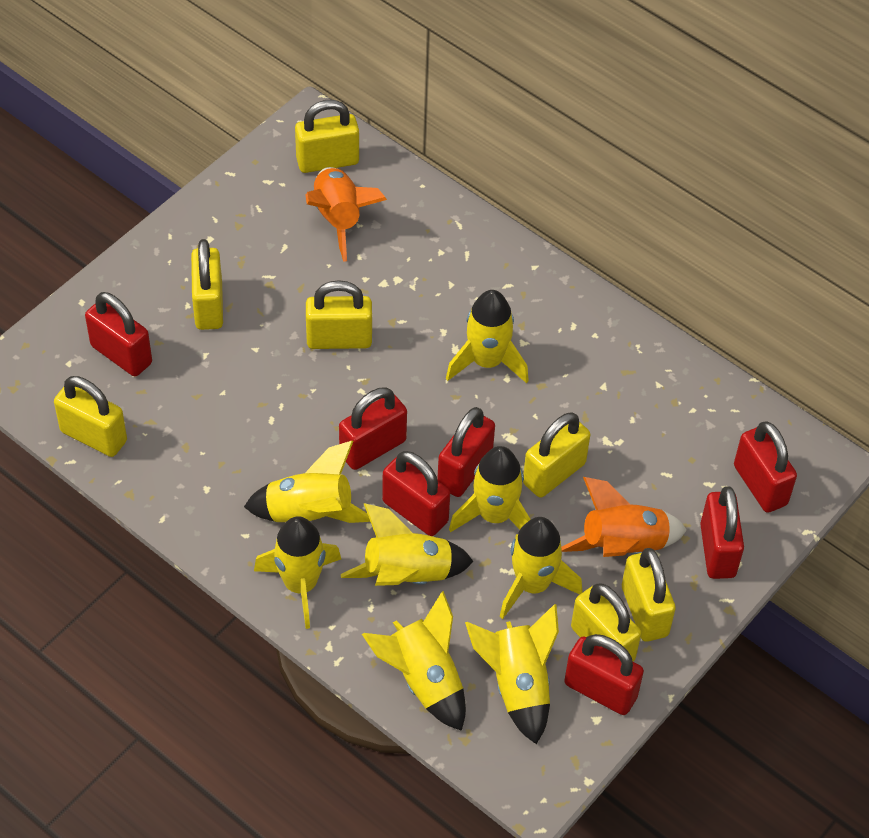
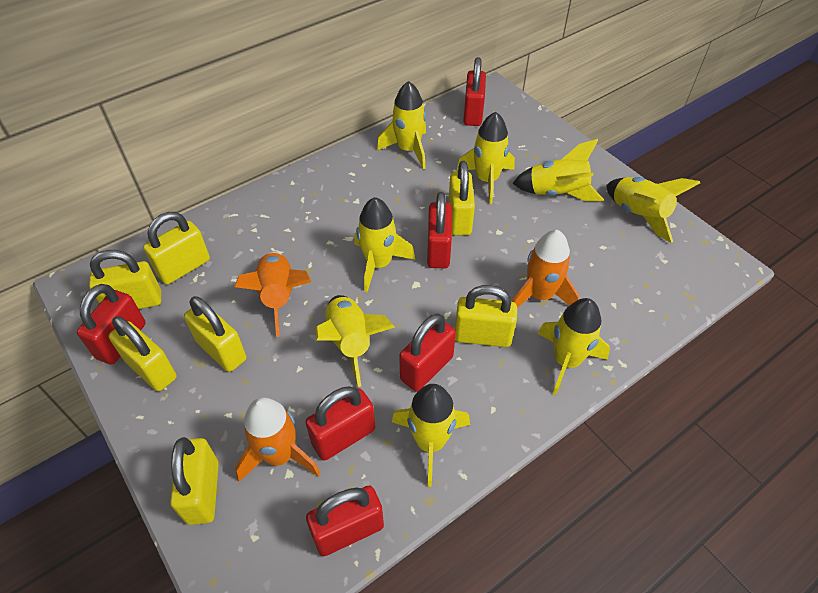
orange rocket: [305,167,387,262] [561,477,687,557] = 2 -> [235,252,311,337] [235,397,320,482] [512,230,579,308] = 3
red padlock: [85,292,152,376] [339,387,407,470] [382,451,450,536] [437,407,495,497] [564,634,644,715] [700,486,744,579] [734,421,797,513] = 7 -> [77,284,146,365] [305,386,375,460] [306,485,384,556] [399,314,456,392] [427,192,452,268] [463,57,486,126] = 6

